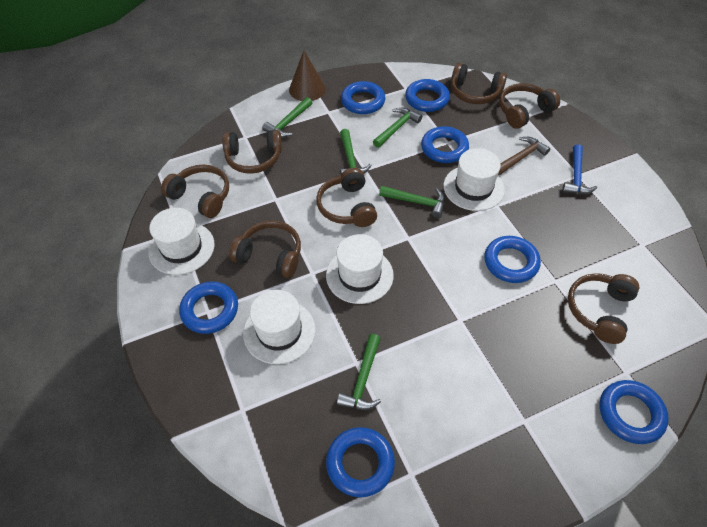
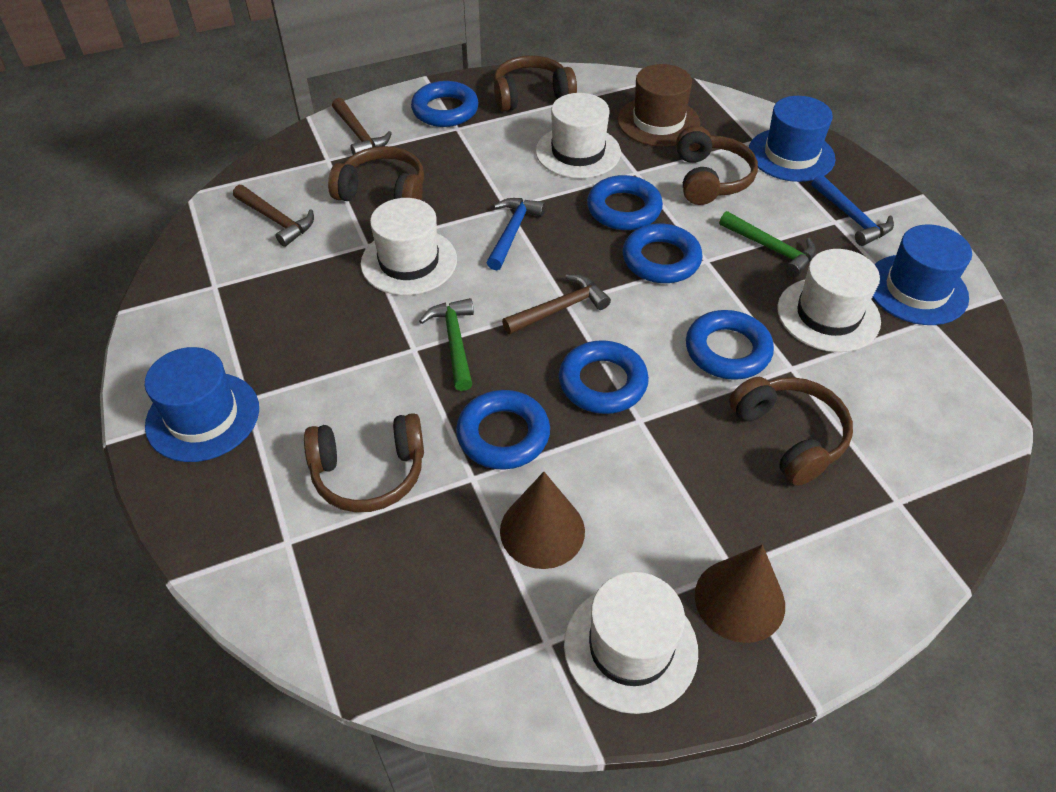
blue hammer: [562,144,597,194] = 1 -> [487,198,545,270] [812,174,894,246] = 2
blue hat: none = 0 -> [145,347,259,462] [749,96,835,182] [872,225,972,325] = 3
blue ring: [179,282,238,334] [326,427,395,497] [341,81,385,114] [405,79,450,112] [421,126,469,163] [484,236,541,283] [599,380,669,444] = 7 -> [411,81,479,127] [456,390,550,470] [559,340,649,414] [587,175,663,230] [622,224,703,283] [686,310,774,380] = 6
brown cone: [289,51,326,101] = 1 -> [500,472,585,569] [695,545,785,643] = 2
brown hammer: [498,137,550,175] = 1 -> [233,185,314,247] [332,98,392,155] [502,274,611,334] = 3
brown hat: none = 0 -> [617,64,700,147] = 1
brown headphones: [161,164,229,218] [222,130,282,174] [229,220,301,278] [316,168,377,227] [451,63,507,104] [499,83,560,129] [568,273,639,344] = 7 -> [304,413,424,512] [328,146,424,201] [493,55,577,112] [676,126,758,205] [729,377,853,486] = 5
green hammer: [262,97,312,137] [337,334,381,410] [340,129,371,174] [373,108,422,148] [379,186,445,218] = 5 -> [419,298,474,391] [719,211,816,277] = 2

